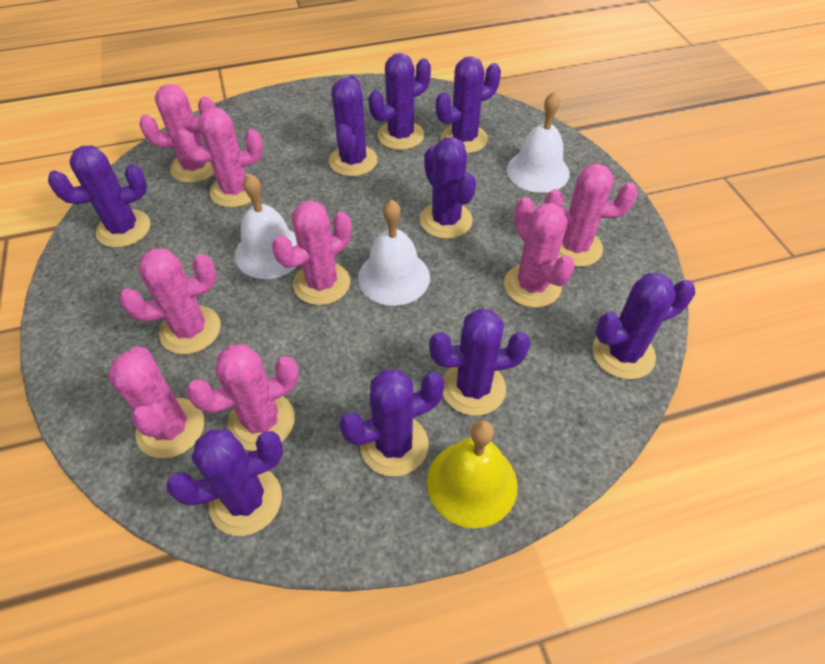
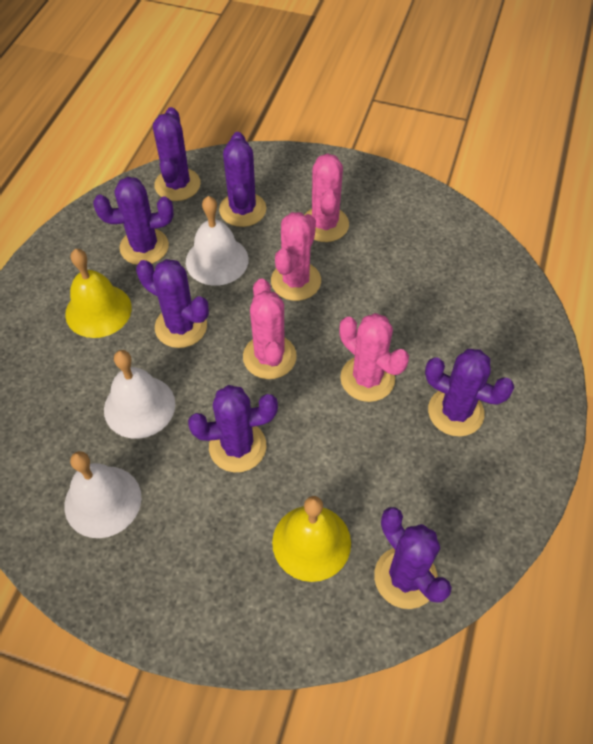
pink cactus: [108,346,205,458] [119,249,221,354] [139,84,215,183] [176,107,263,208] [186,344,299,451] [272,200,352,305] [504,197,575,308] [545,164,638,267] = 8 -> [243,279,297,379] [271,212,321,301] [304,153,349,242] [339,313,409,402] = 4
purple cactus: [48,146,151,248] [166,429,283,536] [329,76,377,177] [339,370,445,476] [369,53,431,150] [420,137,476,239] [429,308,531,416] [436,56,501,154] [593,273,695,379] = 9 -> [93,177,174,265] [136,259,209,348] [153,107,201,201] [188,385,278,472] [219,132,266,227] [374,507,452,609] [425,349,514,436] = 7
yellow bell: [427,420,518,528] = 1 -> [65,249,132,338] [272,496,351,582] = 2

